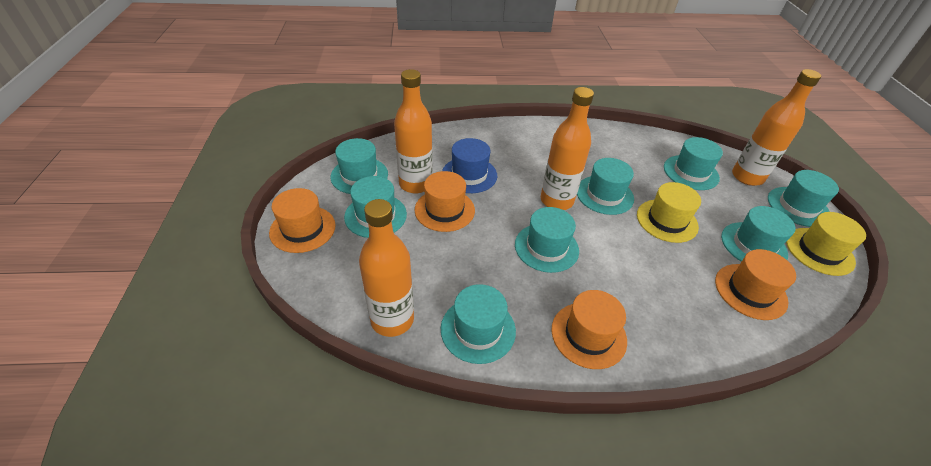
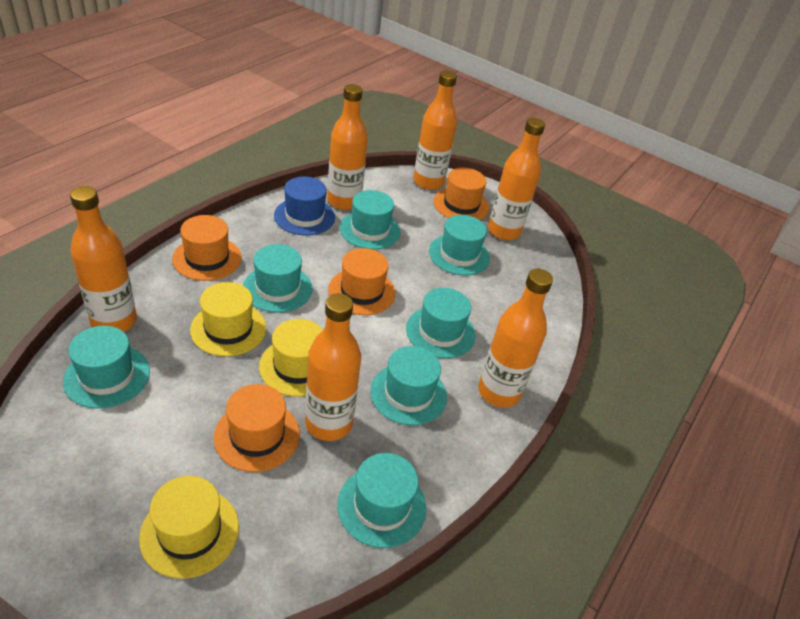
orange bottle: [359,199,414,337] [394,69,433,193] [541,87,594,210] [732,69,821,186] = 4 -> [70,186,137,332] [305,293,361,441] [327,84,368,210] [413,71,457,190] [478,268,553,408] [488,118,545,240] = 6
turquoise hat: [330,138,388,194] [344,176,407,238] [441,284,516,364] [515,207,579,273] [577,158,634,215] [664,137,723,190] [721,206,795,262] [768,170,839,227] = 8 -> [63,326,150,409] [243,244,313,313] [337,453,426,548] [340,190,401,250] [370,346,447,426] [406,288,475,358] [429,215,490,276] = 7
yellow hat: [637,182,701,243] [786,212,866,276] = 2 -> [139,476,239,579] [190,282,266,357] [259,319,323,397] = 3

